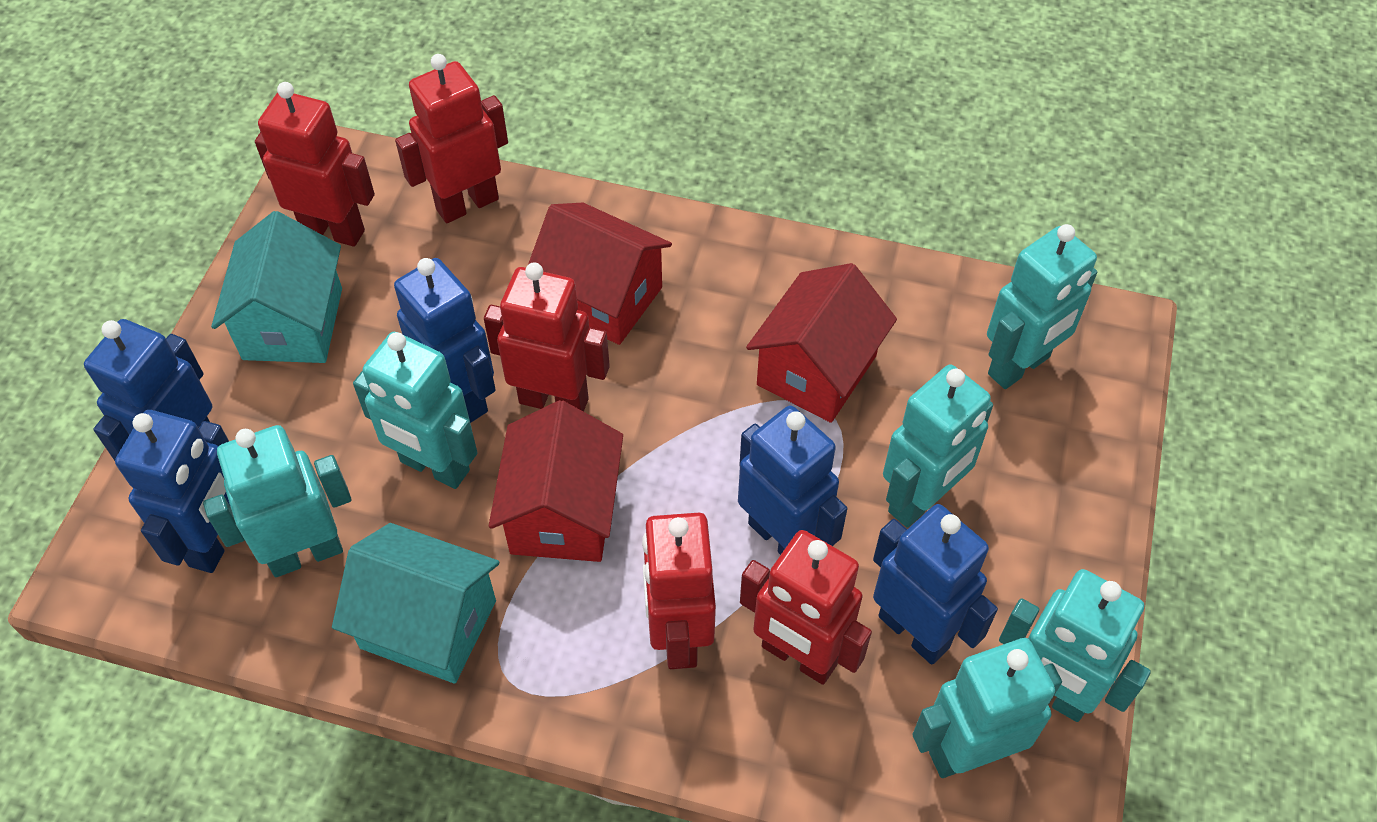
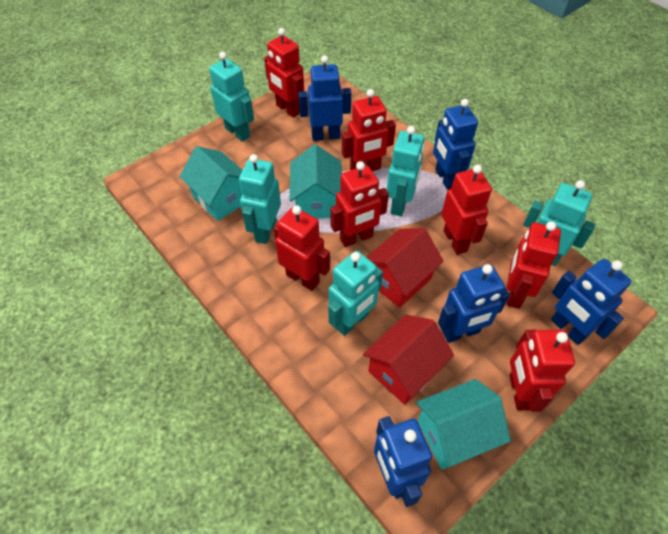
red house: [489,400,623,562] [528,203,672,345] [746,263,897,423] = 3 -> [363,315,454,405] [367,228,444,308] = 2
red robot: [255,82,375,247] [395,54,508,223] [484,262,610,412] [642,513,716,669] [740,530,872,685] = 5 -> [264,28,304,118] [274,205,330,291] [330,161,389,247] [342,89,396,171] [441,165,492,254] [507,221,561,309] [509,330,575,412] = 7
turquoise house: [211,211,342,363] [332,523,499,684] = 2 -> [179,146,243,221] [290,144,342,218] [416,379,511,469] = 3
turquoise robot: [203,425,351,577] [353,332,478,489] [883,365,993,528] [912,638,1062,778] [987,224,1097,389] [999,569,1151,722] = 6 -> [209,52,254,142] [239,154,281,244] [328,251,383,336] [387,126,425,217] [523,180,596,266] = 5

